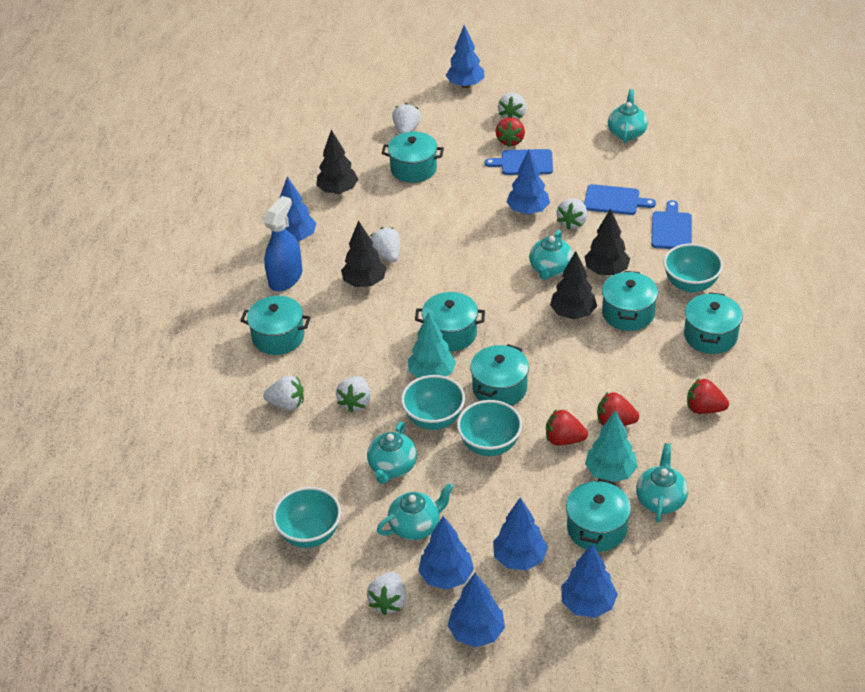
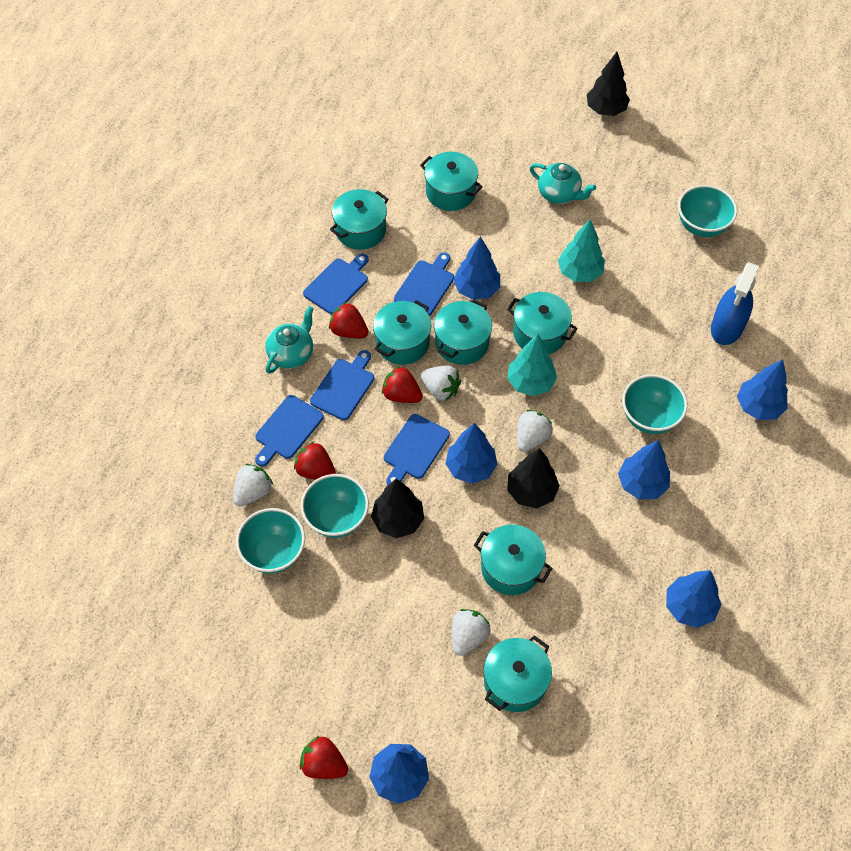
black tree: [316,130,359,194] [341,220,386,287] [550,251,597,319] [584,208,630,275] = 4 -> [371,479,424,538] [507,448,560,508] [587,52,630,116] = 3
blue cutting board: [485,149,553,175] [584,184,656,215] [651,200,692,249] = 3 -> [255,395,324,467] [303,254,369,314] [310,350,374,420] [384,414,450,485] [394,252,454,316] = 5
blue tree: [279,176,317,241] [418,516,474,590] [446,25,485,88] [448,573,505,647] [493,497,548,570] [507,149,550,215] [561,544,618,618] = 7 -> [369,744,429,804] [445,423,498,484] [453,236,500,300] [618,440,670,500] [666,570,722,628] [737,359,788,420] = 6
turquoise teapot: [367,422,417,484] [377,483,454,540] [529,230,573,280] [608,89,648,143] [636,443,688,523] = 5 -> [265,306,314,374] [530,163,596,204] = 2
white strawberry: [263,375,304,410] [336,376,371,413] [367,572,406,615] [370,227,400,262] [392,103,421,134] [498,93,526,120] [557,198,587,230] = 7 -> [233,464,273,506] [421,366,461,401] [452,609,491,656] [517,410,553,452] = 4

